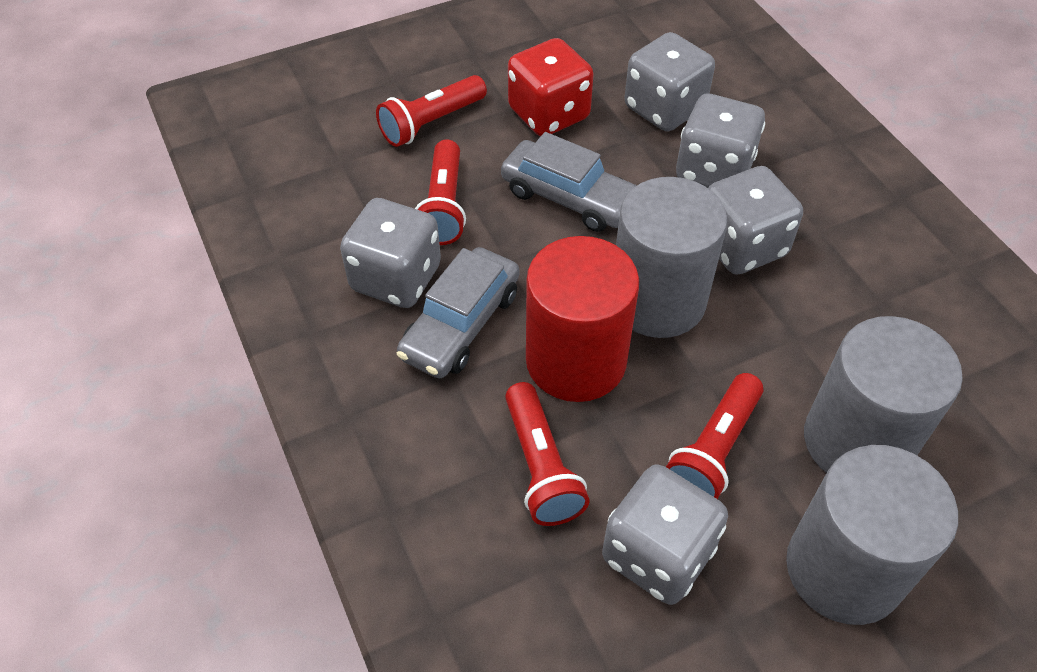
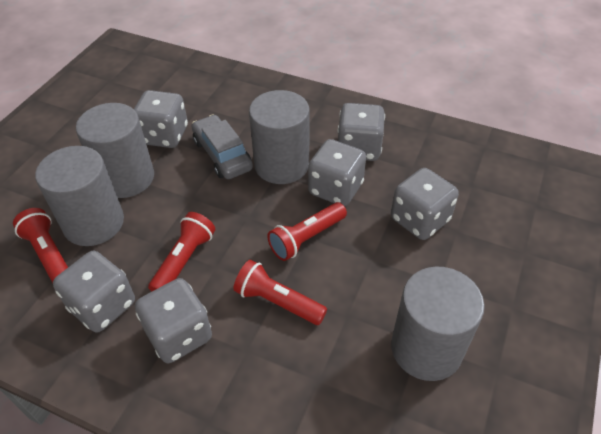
grey car: [397,247,520,378] [501,132,637,232] = 2 -> [191,114,253,179] = 1
grey cylinder: [616,177,728,338] [786,445,958,625] [804,316,963,473] = 3 -> [35,146,124,246] [76,103,154,198] [249,90,310,184] [391,267,485,381] = 4
grey dice: [340,198,441,308] [602,464,728,605] [624,32,715,132] [676,94,765,188] [708,166,803,275] = 5 -> [53,251,135,333] [134,90,188,148] [135,278,212,363] [308,139,366,206] [338,103,385,161] [391,168,459,240] = 6
red cylinder: [526,236,639,402] = 1 -> none = 0
red dice: [508,38,594,136] = 1 -> none = 0

